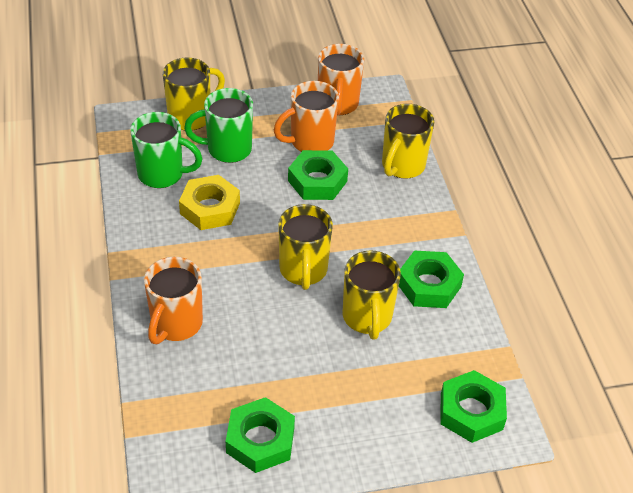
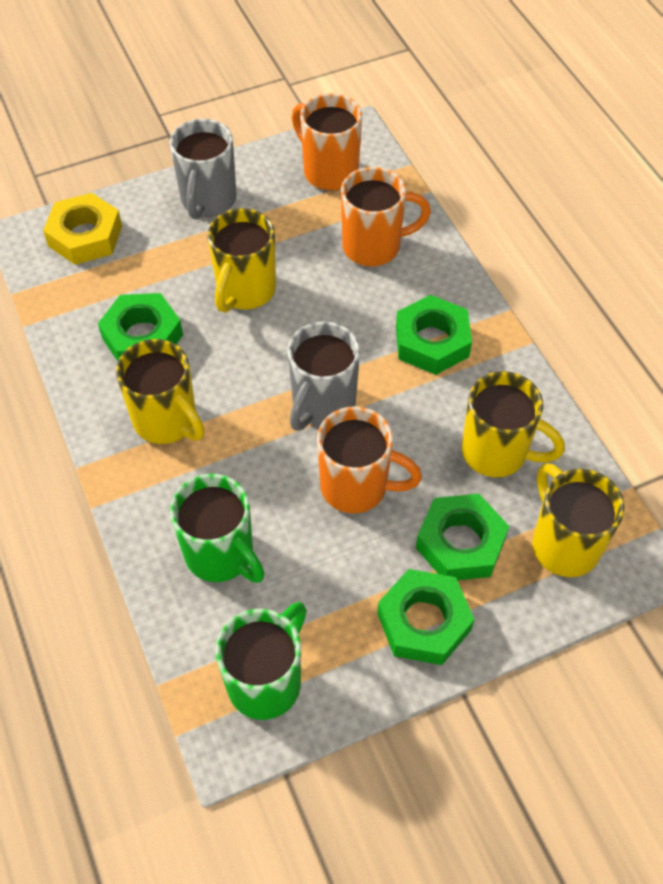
grey mug: none = 0 -> [170,119,237,219] [288,321,360,431] = 2

